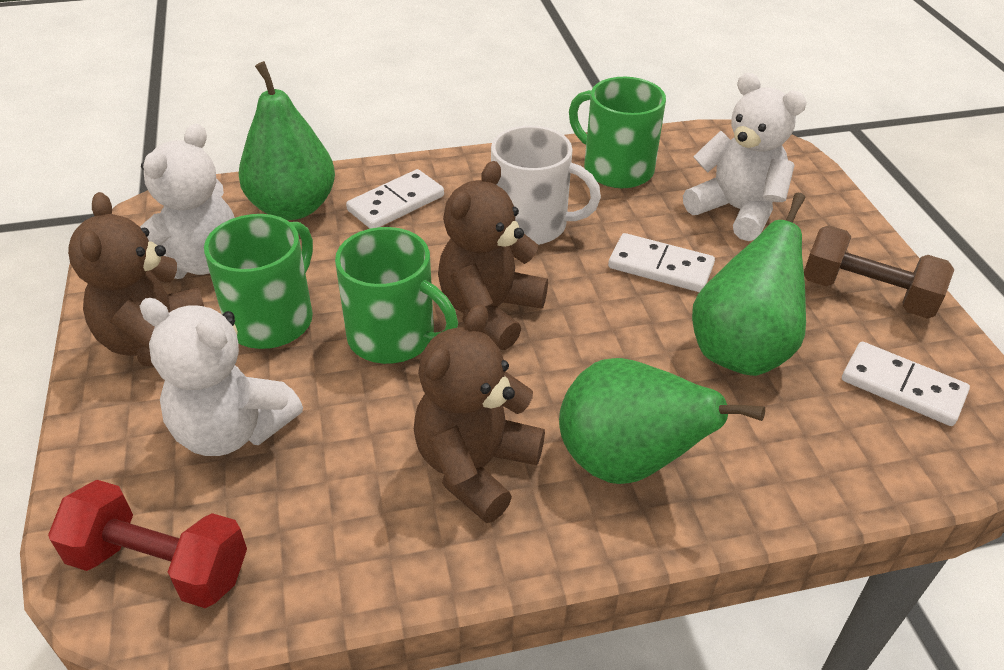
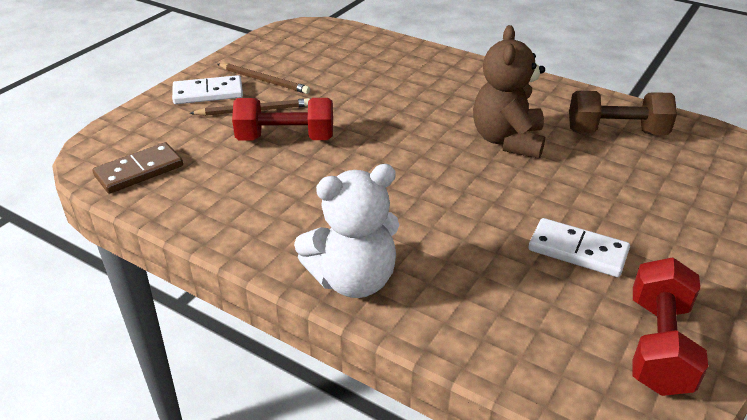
brown domino: none = 0 -> [92,142,183,194] = 1
brown pencil: none = 0 -> [189,98,310,116] [218,63,310,94] = 2
brown teddy bear: [68,192,204,367] [414,304,545,523] [438,161,548,350] = 3 -> [473,25,545,159] = 1
green mug: [204,214,313,349] [335,227,458,364] [569,77,666,188] = 3 -> none = 0
green pear: [238,61,335,220] [559,358,765,484] [692,192,806,376] = 3 -> none = 0
red dumbbell: [48,480,247,608] = 1 -> [232,98,333,141] [632,258,708,396] = 2
white domino: [346,169,444,229] [608,233,715,292] [842,342,970,426] = 3 -> [172,75,243,104] [529,218,630,277] = 2
white mug: [491,126,601,245] = 1 -> none = 0
white teddy bear: [140,124,235,279] [140,298,303,456] [683,73,807,241] = 3 -> [294,164,399,298] = 1

